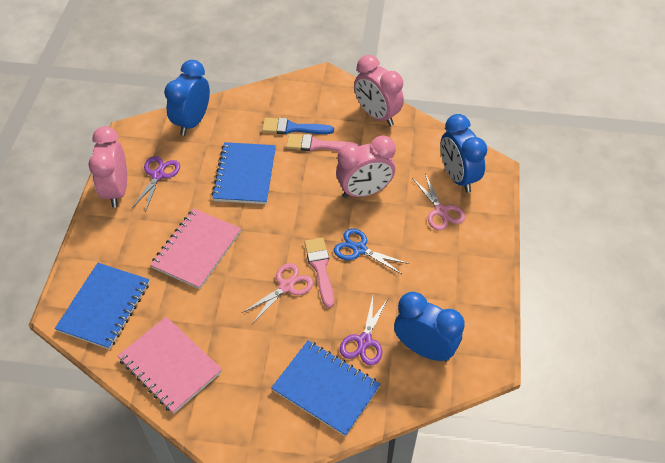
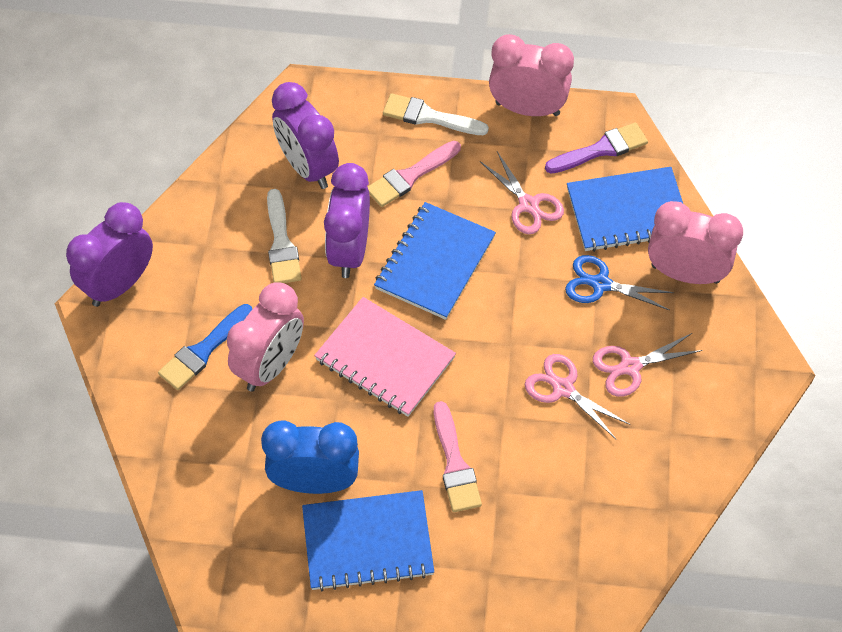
blue clock: [164,60,210,136] [394,292,465,362] [440,114,487,193] = 3 -> [261,420,359,494] = 1
pink notebook: [118,317,222,414] [150,208,241,289] = 2 -> [314,297,456,417] = 1
pink scissors: [242,263,314,324] [412,174,465,231] = 2 -> [480,152,564,234] [525,354,630,440] [593,333,703,397] = 3
purple brush: none = 0 -> [545,123,648,174] = 1
purple clock: none = 0 -> [66,202,153,307] [272,82,339,189] [324,163,370,278] = 3
purple scissors: [131,156,180,213] [340,297,388,366] = 2 -> none = 0
white brush: none = 0 -> [267,189,302,283] [383,93,489,135] = 2

